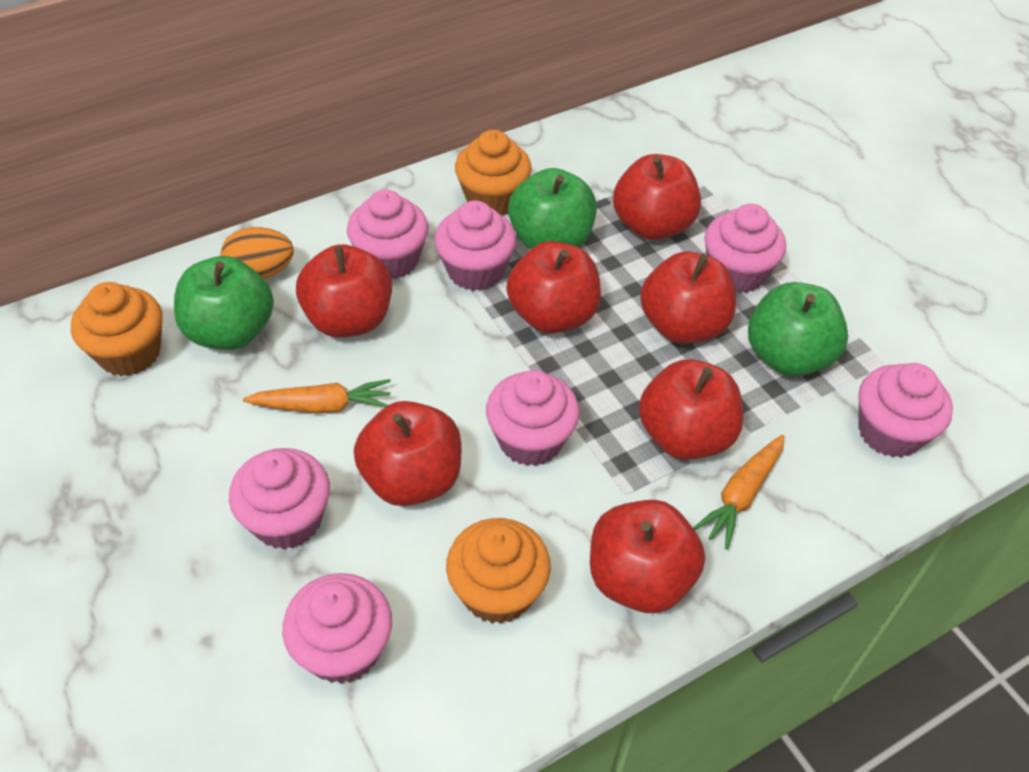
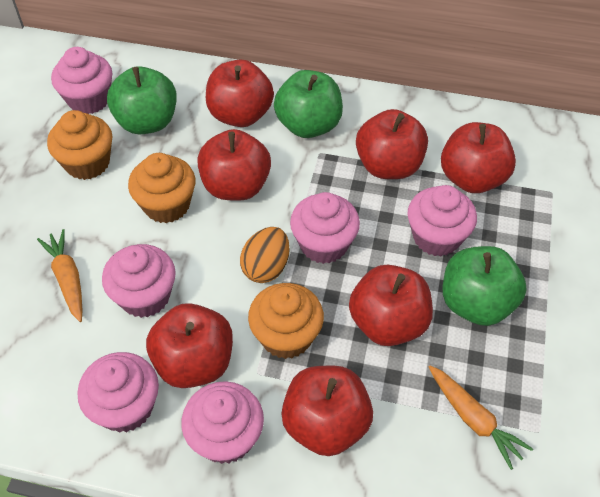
pink cupcake: [229,448,330,549] [282,573,392,684] [347,190,429,279] [434,200,516,291] [486,370,579,466] [704,204,786,293] [858,363,953,458] = 7 -> [51,47,112,114] [77,352,159,433] [102,244,176,318] [181,381,264,464] [290,192,360,264] [407,185,477,256] = 6

